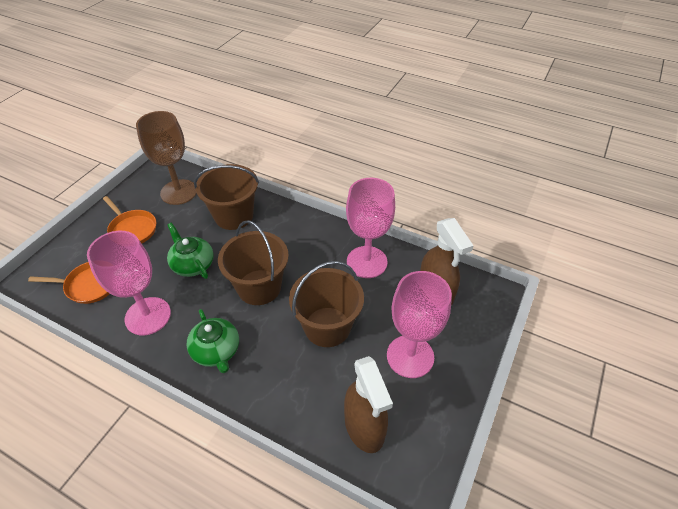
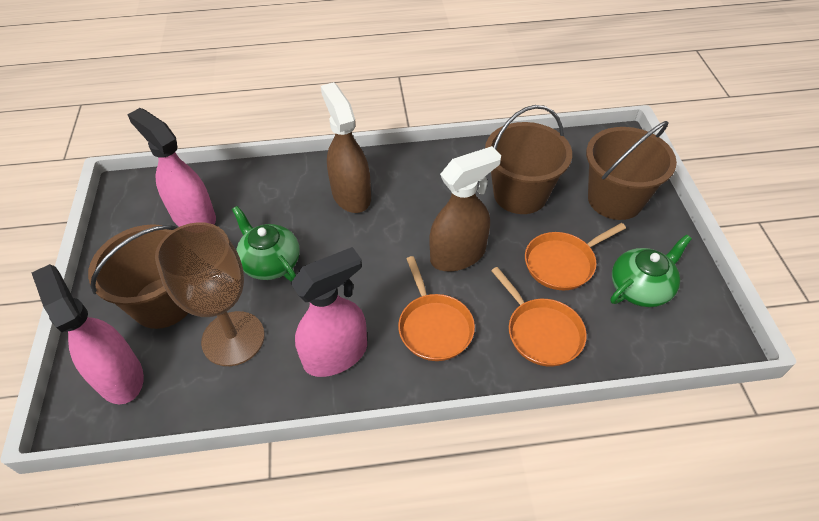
orange pan: [28,262,110,304] [103,196,156,243] = 2 -> [398,256,475,361] [491,267,587,367] [525,223,626,290] = 3
pink goblet: [87,231,171,335] [346,178,395,278] [387,271,452,378] = 3 -> none = 0
pink spray bottle: none = 0 -> [32,264,144,404] [127,108,216,227] [291,247,367,377] = 3

